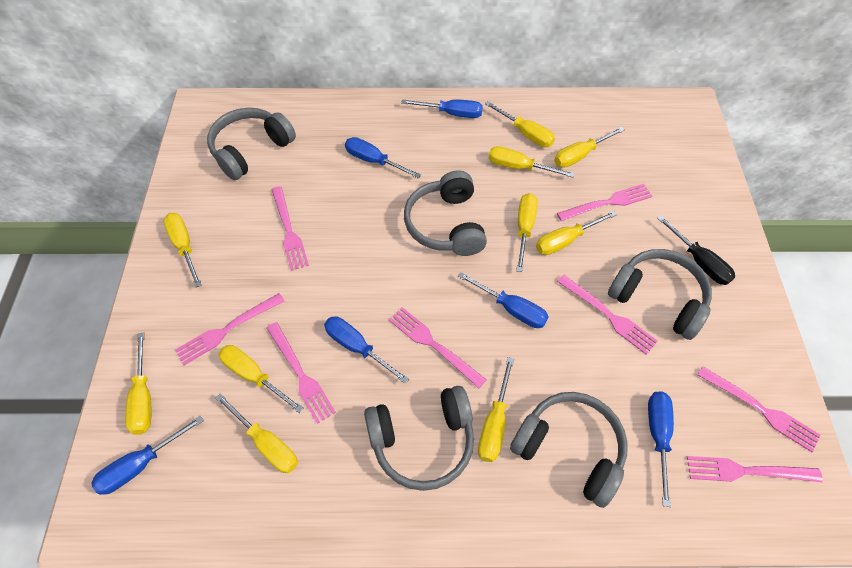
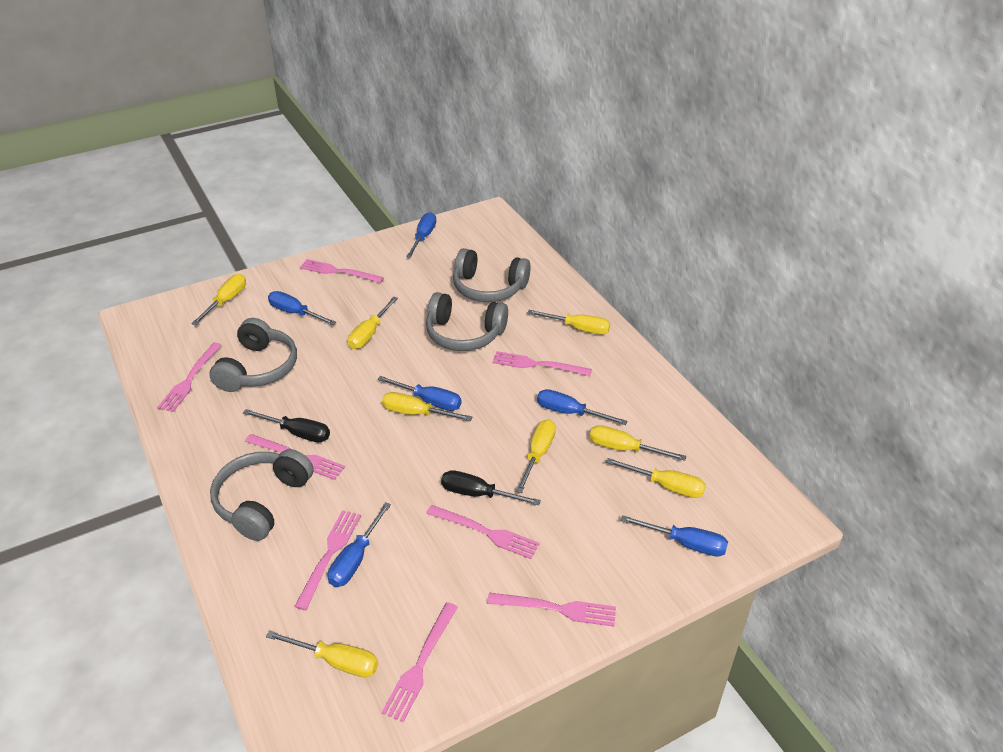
black screwdriver: [657,215,735,285] = 1 -> [243,409,330,442] [441,470,541,505] = 2
grey headphones: [207,108,296,180] [364,386,474,491] [404,170,487,256] [510,392,628,508] [608,249,712,340] = 5 -> [209,318,297,392] [210,449,314,541] [426,292,508,351] [453,248,531,302] = 4
yellow screwdriver: [125,332,151,435] [163,213,202,287] [215,393,298,473] [219,345,304,413] [478,357,514,462] [485,101,555,147] [488,146,575,178] [516,193,538,272] [536,211,617,255] [554,127,625,167] = 10 -> [191,274,246,325] [266,630,378,677] [348,297,398,349] [382,392,472,421] [516,419,556,493] [527,310,610,335] [590,425,686,461] [606,458,706,498] = 8

